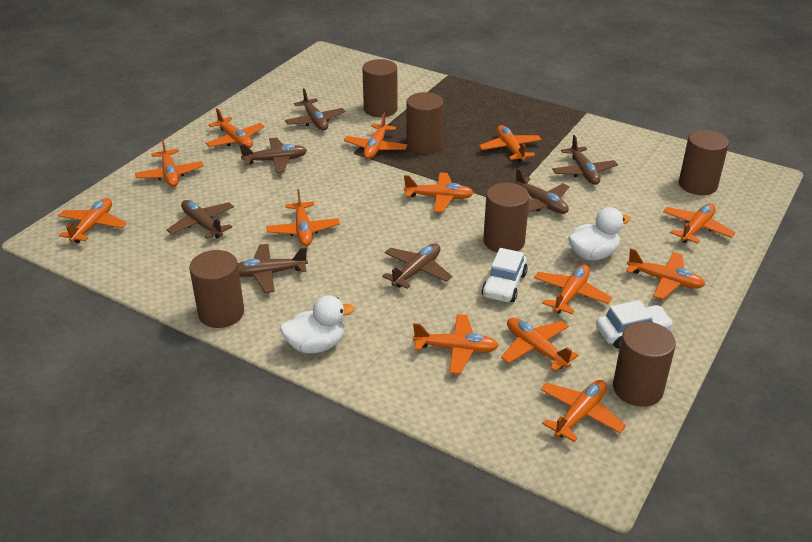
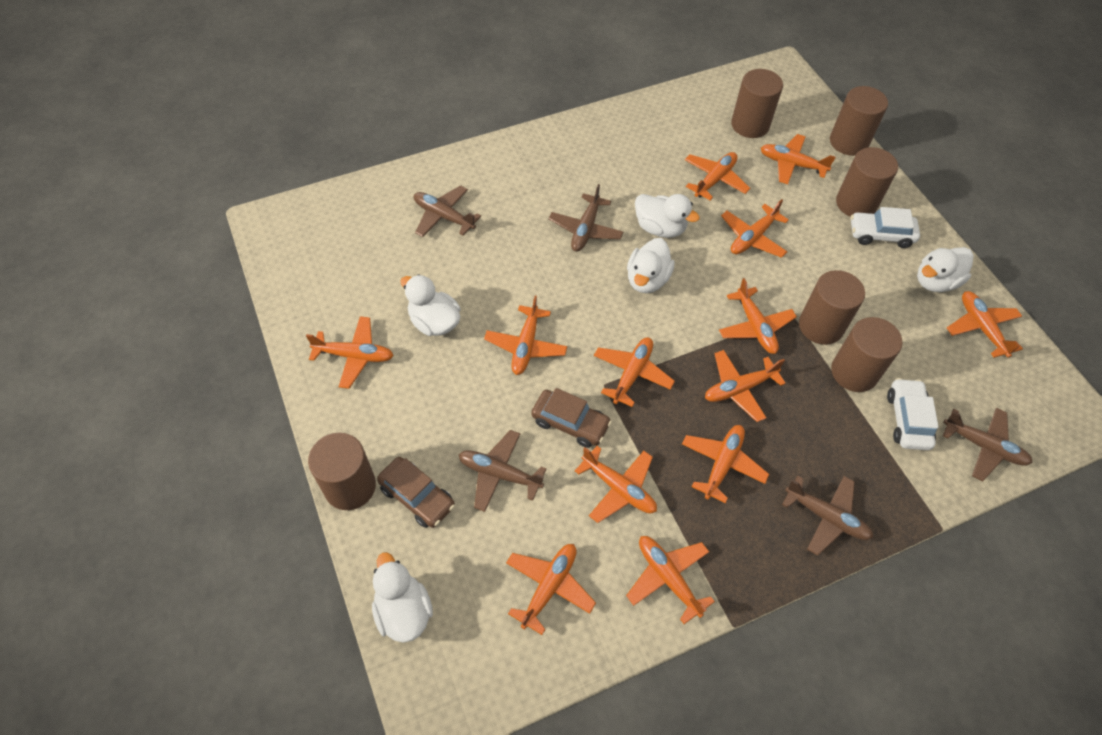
brown car: none = 0 -> [377,457,455,528] [531,388,612,448] = 2
brown plane: [167,200,234,239] [238,244,308,293] [239,137,307,173] [285,88,345,131] [382,243,452,289] [515,168,569,214] [552,135,618,185] = 7 -> [414,185,481,237] [458,430,547,512] [549,184,623,252] [782,476,873,556] [943,408,1032,481] = 5
white duck: [280,295,355,354] [568,207,630,260] = 2 -> [372,552,433,643] [400,274,461,336] [627,238,675,293] [635,194,700,238] [917,247,974,292] = 5

